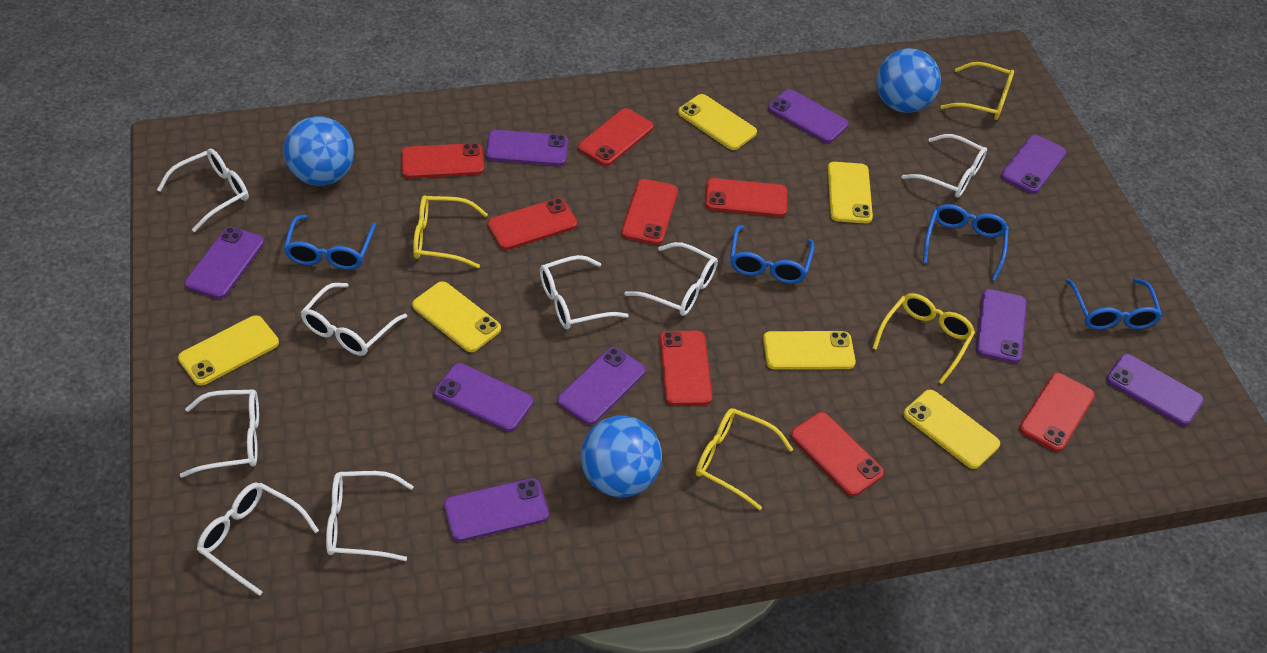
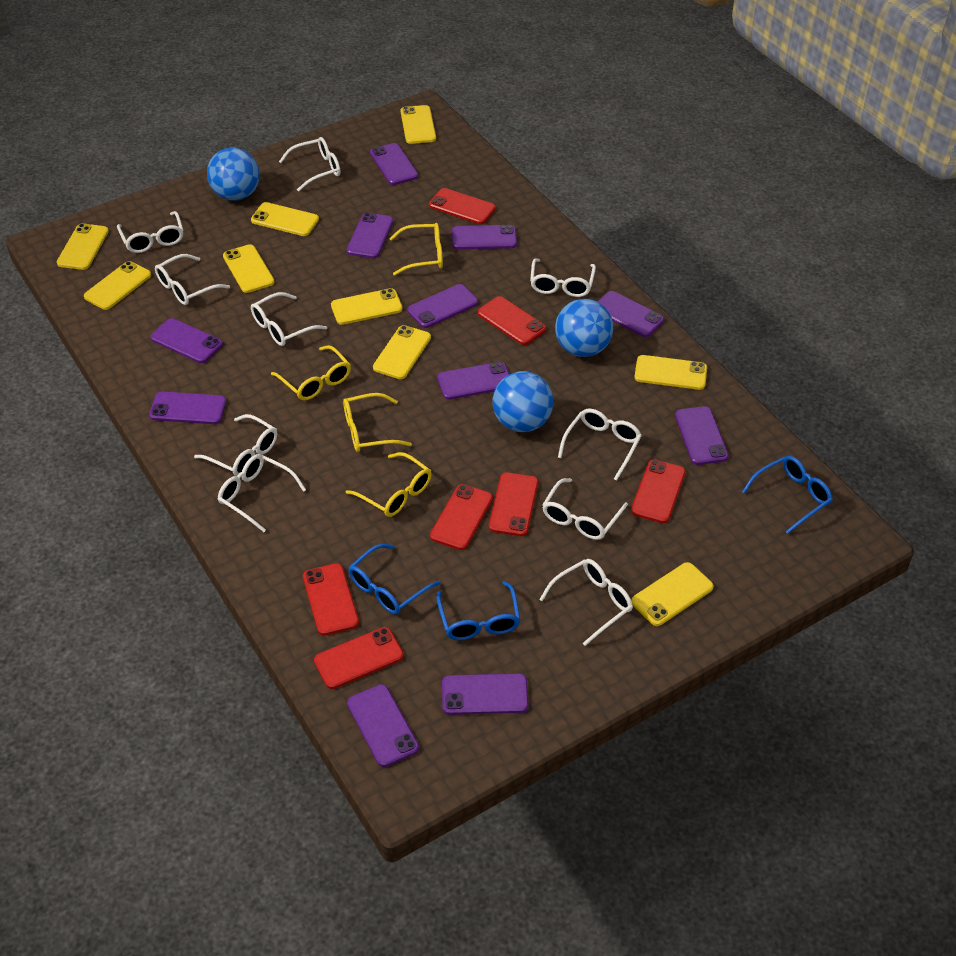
blue glasses: [284,215,376,270] [730,225,815,284] [923,204,1009,281] [1066,279,1162,330] = 4 -> [348,544,441,614] [437,581,520,640] [742,456,833,534] = 3
purple phone: [185,227,264,299] [434,363,533,432] [444,478,549,542] [486,130,568,166] [557,347,646,425] [768,89,849,143] [976,289,1027,363] [1001,135,1067,194] [1106,354,1204,426] = 9 -> [149,391,227,424] [150,318,223,363] [347,212,393,258] [347,684,419,767] [370,143,418,185] [407,284,478,328] [438,362,509,400] [442,673,529,715] [452,225,517,249] [597,291,664,337] [675,406,729,465] = 11
red phone: [401,143,484,178] [488,198,577,250] [578,108,654,166] [621,179,678,245] [660,331,712,405] [705,178,787,217] [790,412,884,496] [1019,373,1095,452] = 8 -> [303,563,359,635] [314,627,404,689] [429,188,496,224] [430,484,493,550] [478,296,546,345] [489,472,538,536] [631,459,686,523] = 7
white glasses: [157,149,249,232] [180,389,259,478] [197,482,319,596] [300,283,407,356] [326,471,414,561] [540,255,629,329] [624,242,718,316] [902,134,987,198] = 8 -> [117,211,183,253] [155,254,230,305] [194,414,277,476] [218,454,306,532] [251,292,327,346] [279,137,340,192] [530,258,596,297] [539,559,633,646] [542,478,628,540] [558,409,642,481] = 10
yellow phone: [178,315,279,386] [412,281,501,352] [678,94,757,150] [763,331,856,370] [827,162,873,223] [903,390,1000,469] = 6 -> [57,223,109,270] [84,261,151,310] [223,244,274,293] [251,202,319,236] [331,288,403,325] [373,325,431,379] [401,105,436,144] [631,562,714,626] [634,355,707,390] = 9

